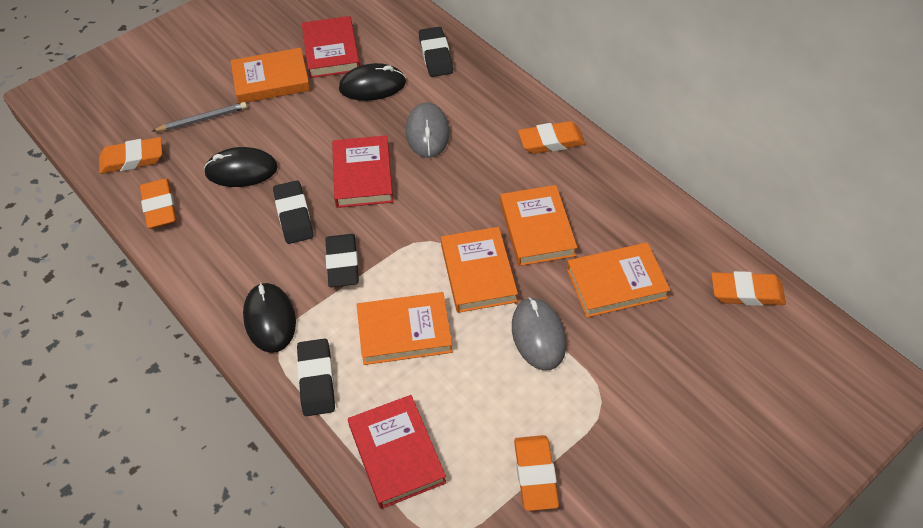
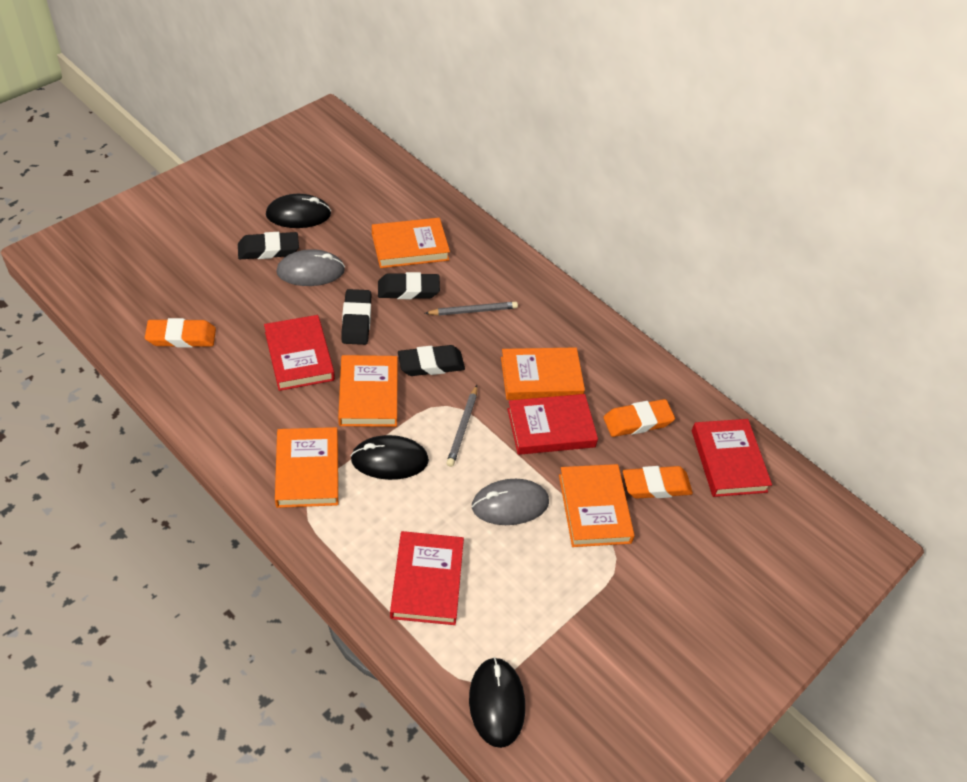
grey pencil: [153,102,247,132] = 1 -> [425,302,518,316] [446,385,477,467] = 2
orange eraser: [99,137,162,174] [140,178,177,228] [514,435,559,511] [518,121,585,154] [711,271,786,306] = 5 -> [145,318,216,348] [603,399,675,437] [623,466,693,499] = 3
red book: [302,16,360,78] [332,135,393,208] [348,395,446,509] = 3 -> [264,315,335,391] [390,531,464,625] [507,394,598,455] [692,419,772,497] = 4

